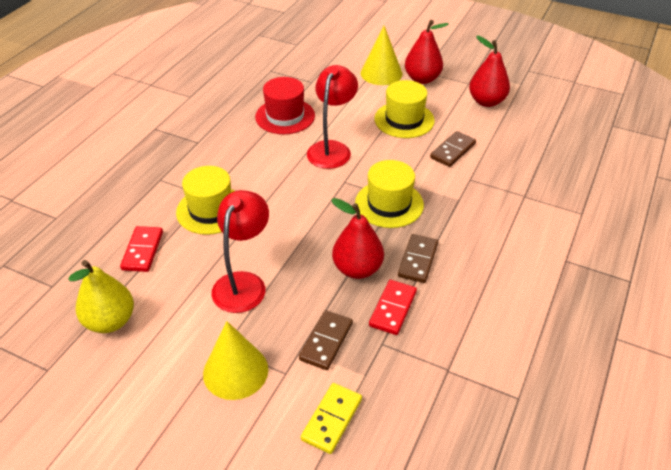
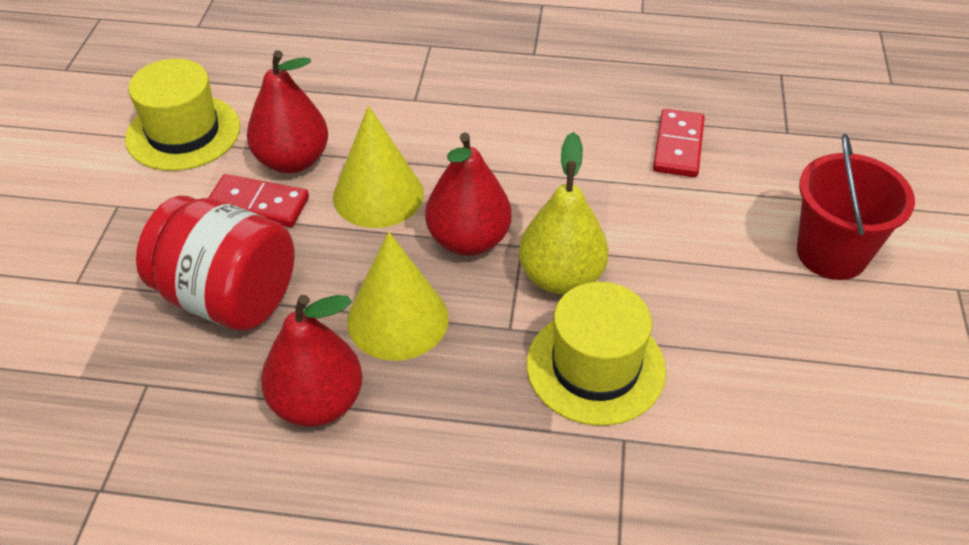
brown domino: [299,310,353,370] [398,234,438,283] [430,131,476,167] = 3 -> none = 0
red bucket: none = 0 -> [797,134,915,280] = 1
red hat: [255,77,315,134] = 1 -> none = 0
red jar: none = 0 -> [136,196,295,331] = 1
red lamp: [211,190,269,313] [307,65,358,169] = 2 -> none = 0
yellow domino: [301,383,362,454] = 1 -> none = 0
yellow hat: [176,166,235,235] [355,160,424,228] [374,80,435,138] = 3 -> [125,59,240,171] [527,282,666,426] = 2

